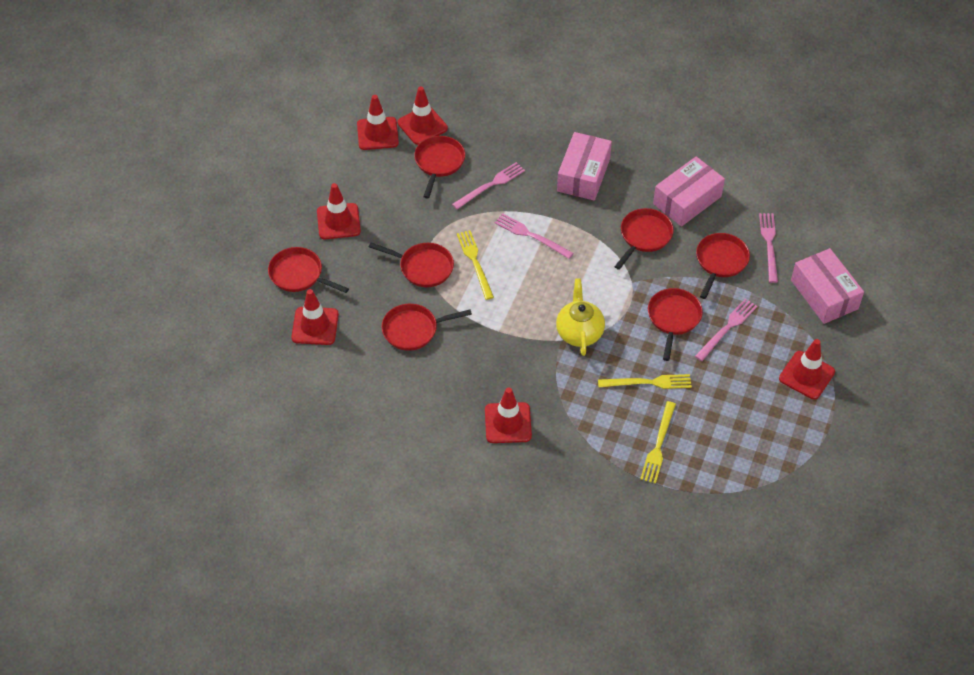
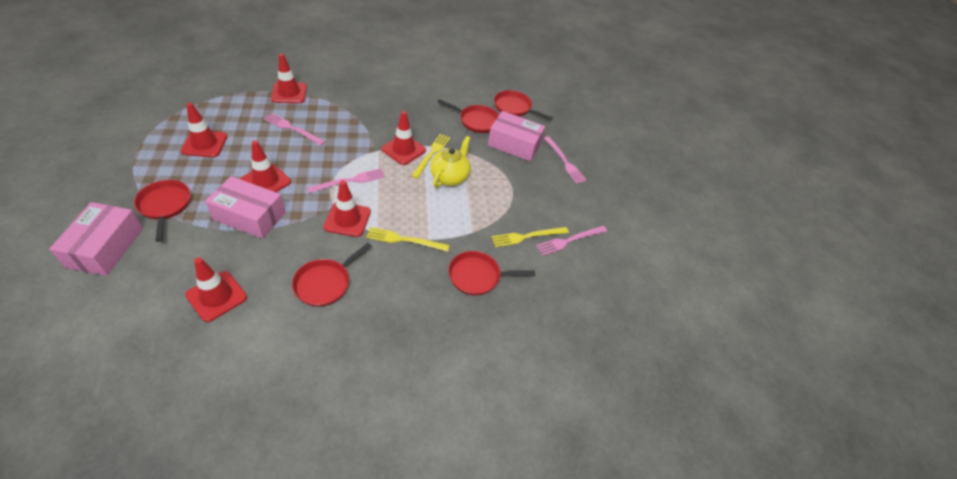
red pan: [268,247,349,293] [369,243,454,287] [381,304,472,351] [414,136,465,198] [614,208,674,270] [648,288,703,361] [696,233,750,299] = 7 -> [134,180,191,242] [292,243,371,307] [438,99,499,133] [448,251,535,295] [494,90,553,121] = 5

